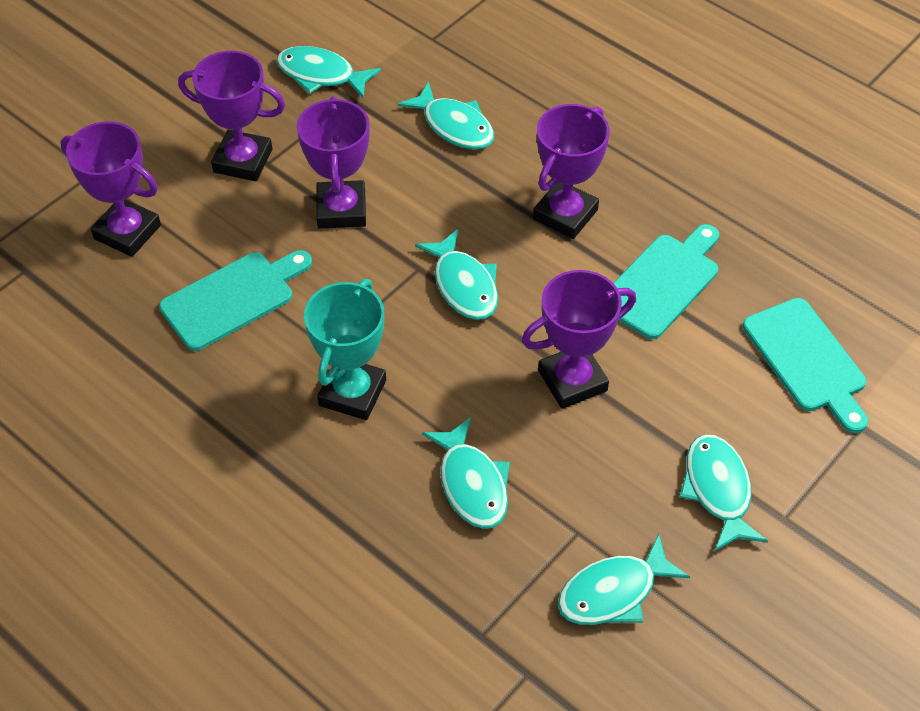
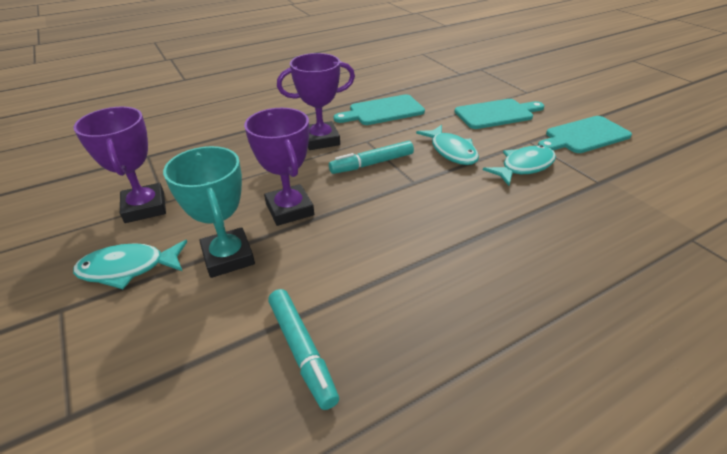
purple trophy: [60,121,161,257] [178,51,285,181] [297,96,370,229] [522,270,636,409] [533,104,610,239] = 5 -> [74,106,166,223] [244,108,314,226] [277,53,355,150] = 3
turquoise fish: [276,46,381,99] [398,81,494,149] [415,229,498,320] [422,417,510,529] [558,534,690,625] [680,434,768,552] = 6 -> [73,240,187,289] [416,125,479,165] [483,145,556,186] = 3
turquoise marker: none = 0 -> [268,289,339,410] [329,141,414,174] = 2

